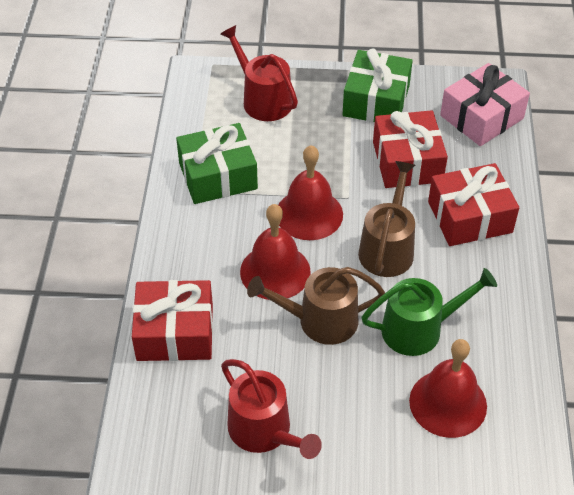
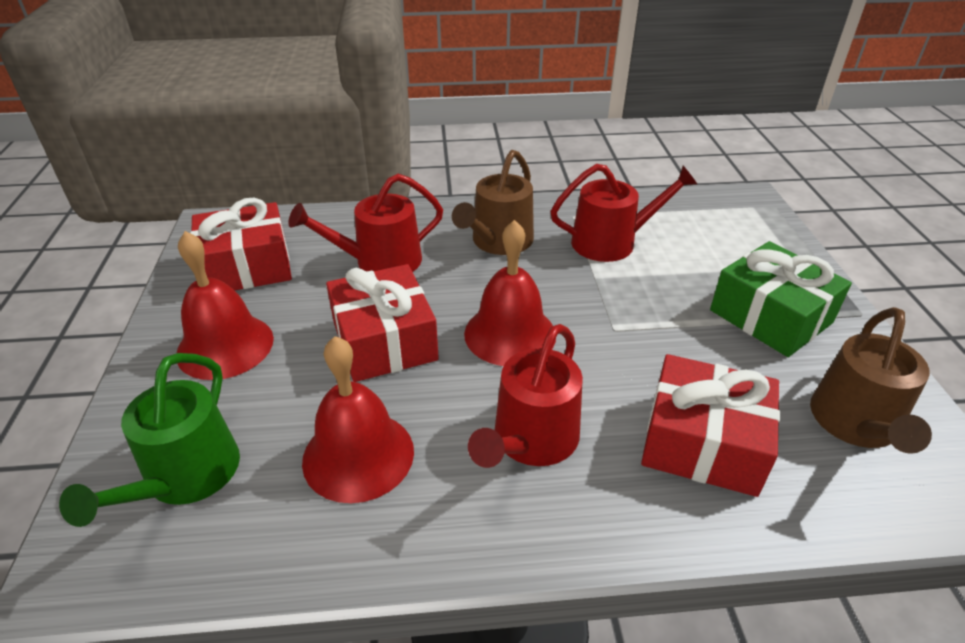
green gift: [176,123,258,204] [342,49,413,122] = 2 -> [710,241,852,357] = 1
pink gift: [440,63,530,146] = 1 -> none = 0
red watering can: [221,25,298,121] [221,359,322,459] = 2 -> [288,174,443,272] [468,324,583,468] [550,164,697,262] = 3

